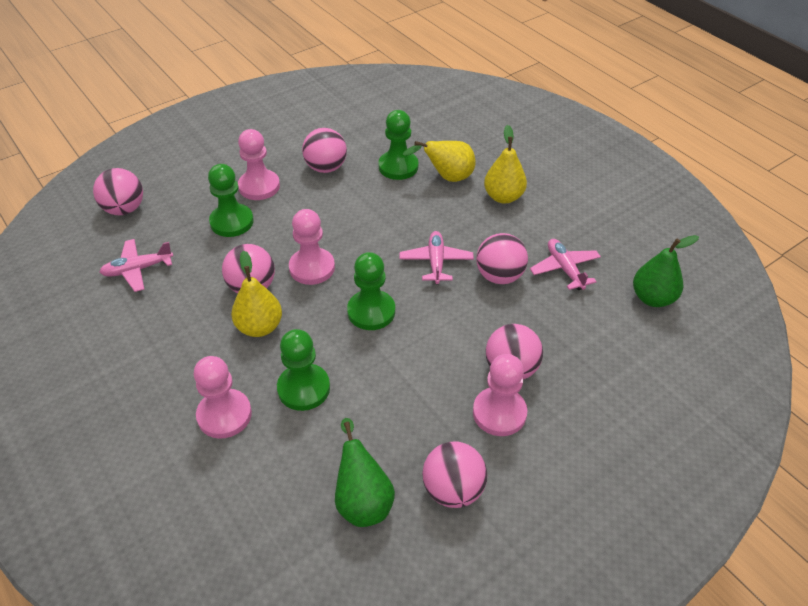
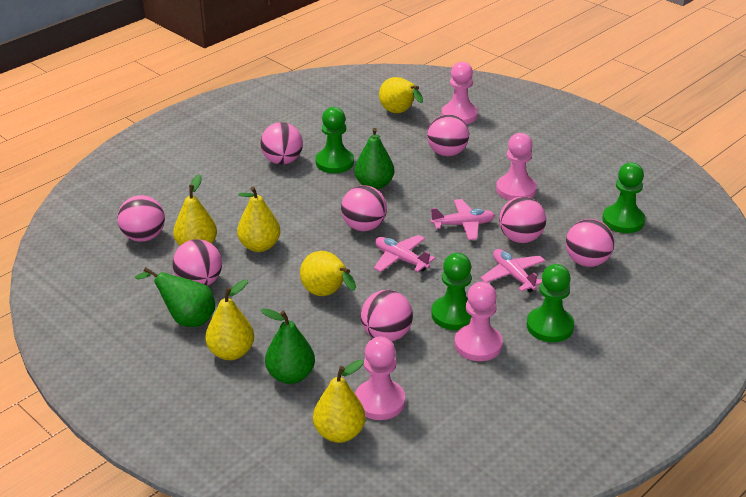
green pear: [335,418,395,527] [633,235,699,307] = 2 -> [135,267,215,327] [261,308,315,384] [354,128,394,190] = 3
pink ball: [93,168,143,215] [222,244,275,293] [302,128,347,173] [422,441,487,508] [476,233,528,284] [486,324,543,380] = 6 -> [117,195,165,242] [172,239,222,286] [260,122,303,165] [341,186,387,231] [361,290,413,341] [427,114,469,156] [499,197,546,243] [566,219,614,267] = 8
yellow pear: [231,251,282,337] [403,141,476,182] [484,125,527,204] = 3 -> [173,174,217,246] [205,279,254,360] [237,187,280,252] [300,251,356,296] [313,359,366,443] [379,77,423,113] = 6

